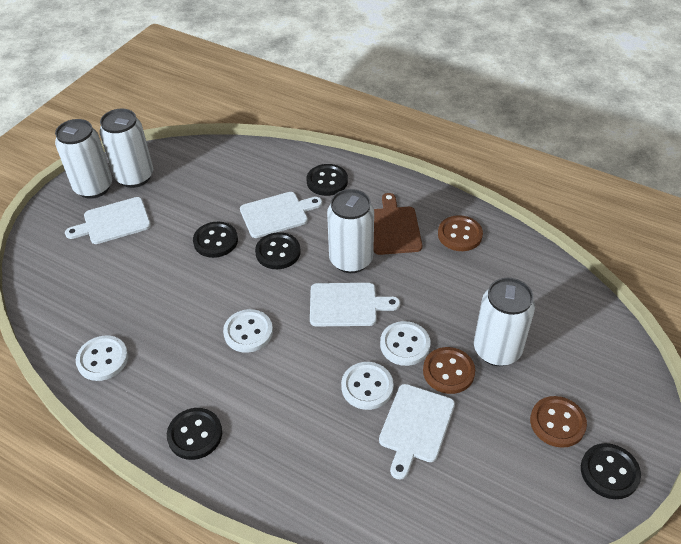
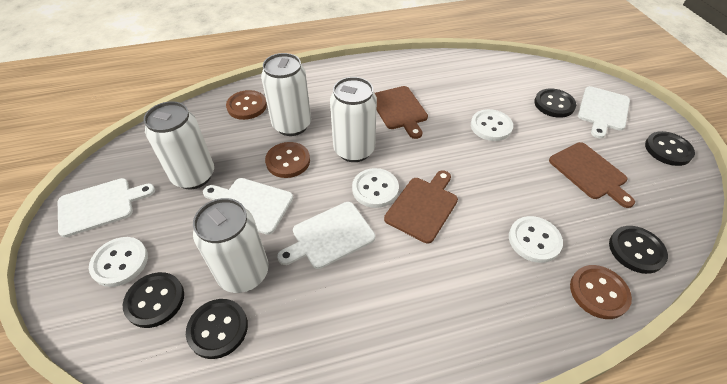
brown cutting board: [373,193,422,255] = 1 -> [375,86,428,139] [384,170,458,243] [549,142,635,208] = 3

